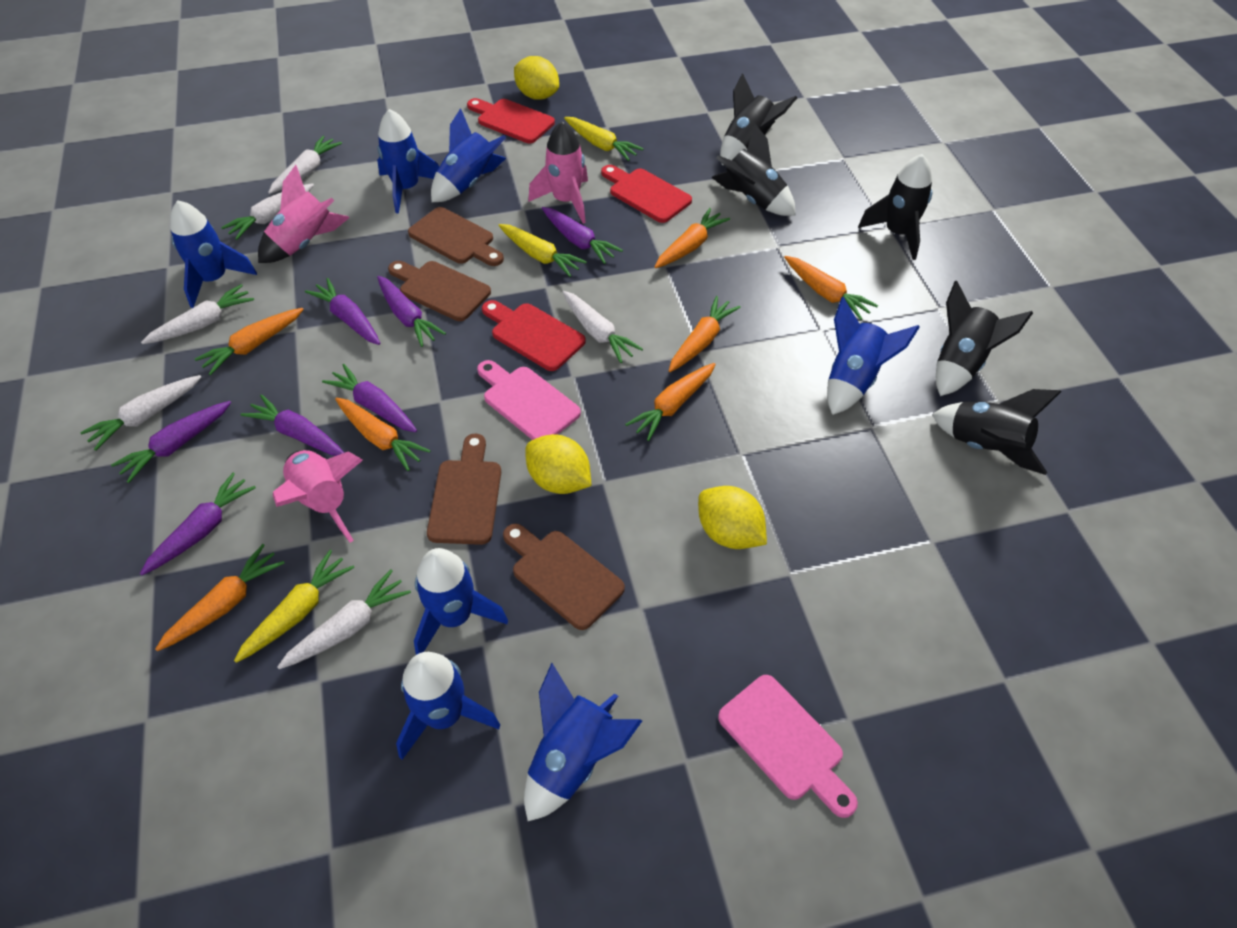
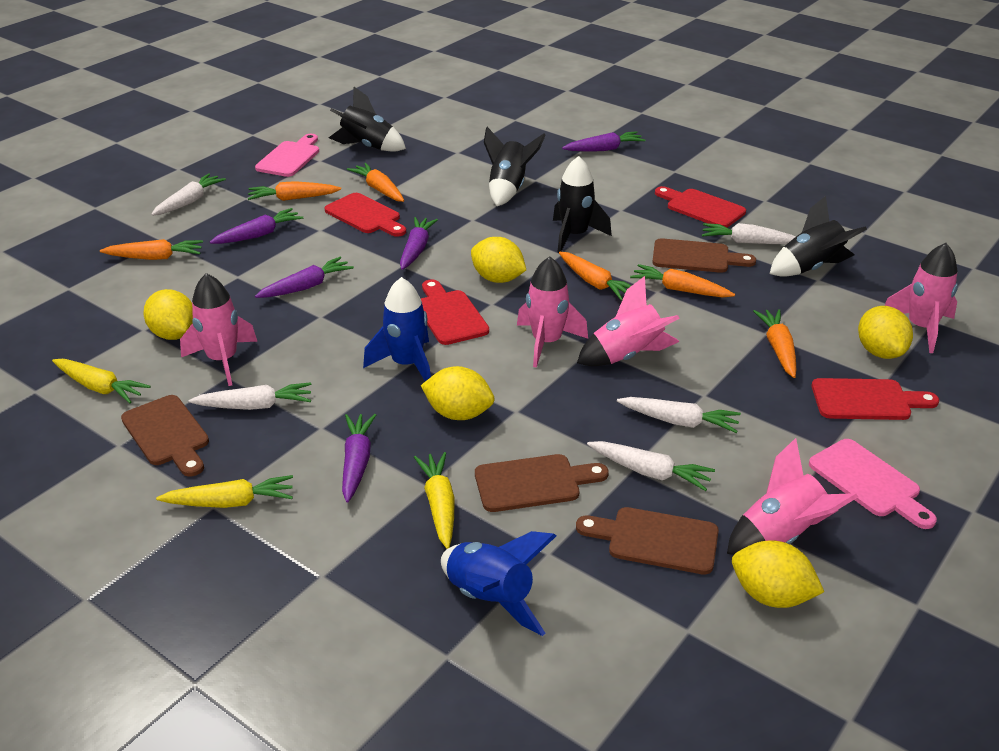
black rocket: [711,123,795,216] [720,73,797,165] [858,154,932,260] [932,389,1061,475] [936,281,1033,396] = 5 -> [329,87,406,152] [484,127,546,206] [553,156,612,253] [770,196,867,277] = 4
blue rocket: [170,200,257,308] [377,109,439,213] [396,652,500,760] [414,548,508,655] [431,108,507,202] [524,663,642,821] [827,297,920,415] = 7 -> [363,277,431,381] [441,531,556,636] = 2
orange carrot: [155,544,285,651] [195,308,304,375] [335,397,431,471] [625,363,716,441] [655,208,730,268] [669,296,741,372] [784,256,878,320] = 7 -> [100,239,203,260] [248,181,341,201] [347,163,404,202] [559,252,632,301] [630,264,735,298] [753,309,796,378] = 6
pink rocket: [258,165,349,263] [273,450,363,543] [528,121,588,224] = 3 -> [180,273,258,386] [517,256,588,368] [577,276,680,366] [727,438,858,555] [884,243,958,353] = 5
purple carrot: [111,401,231,483] [140,473,256,575] [240,394,344,456] [305,278,380,345] [322,364,417,432] [377,276,446,347] [542,207,623,264] = 7 -> [210,208,303,244] [255,257,354,298] [342,414,376,502] [400,217,438,270] [562,131,645,152] = 5
red cutting board: [467,98,555,143] [482,300,586,371] [601,165,692,223] = 3 -> [324,193,406,237] [421,279,489,345] [655,186,746,227] [812,378,939,420] = 4
white carrot: [80,375,201,451] [141,284,254,344] [221,183,314,240] [268,136,342,194] [277,570,411,669] [563,291,643,363] = 6 -> [151,173,226,216] [189,382,311,410] [587,441,715,491] [617,397,741,433] [702,223,796,244] = 5
yellow lemon: [514,56,559,100] [525,434,591,494] [698,486,767,549] = 3 -> [143,289,193,340] [421,366,494,420] [471,237,526,283] [732,540,824,608] [858,306,913,359] = 5

